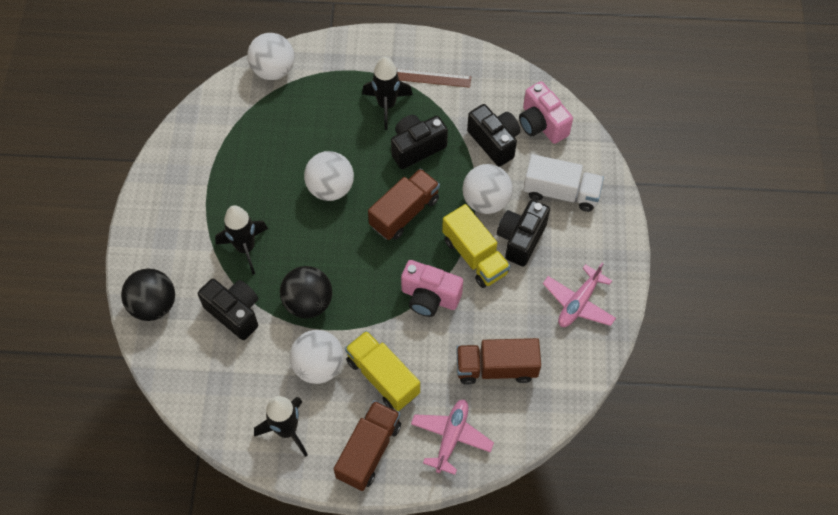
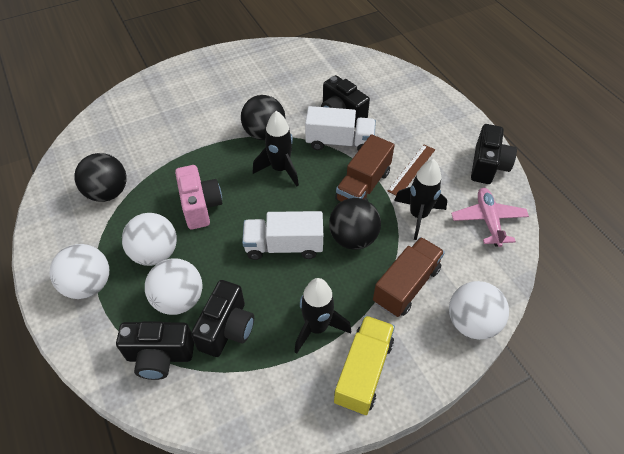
black ball: [121,268,175,321] [280,266,332,318] = 2 -> [74,153,127,202] [241,95,285,140] [329,198,381,250] = 3
brown truck: [334,400,401,491] [368,169,440,240] [456,338,541,385] = 3 -> [335,134,395,202] [373,237,445,317] = 2
pink camera: [401,260,463,317] [519,81,573,144] = 2 -> [175,165,222,229] = 1
pink plane: [411,399,494,475] [543,262,616,327] = 2 -> [451,188,529,247] = 1
white truck: [523,154,604,212] = 1 -> [242,211,323,260] [305,106,376,151] = 2
yellow truck: [345,330,420,411] [442,204,510,288] = 2 -> [334,315,395,415] = 1

